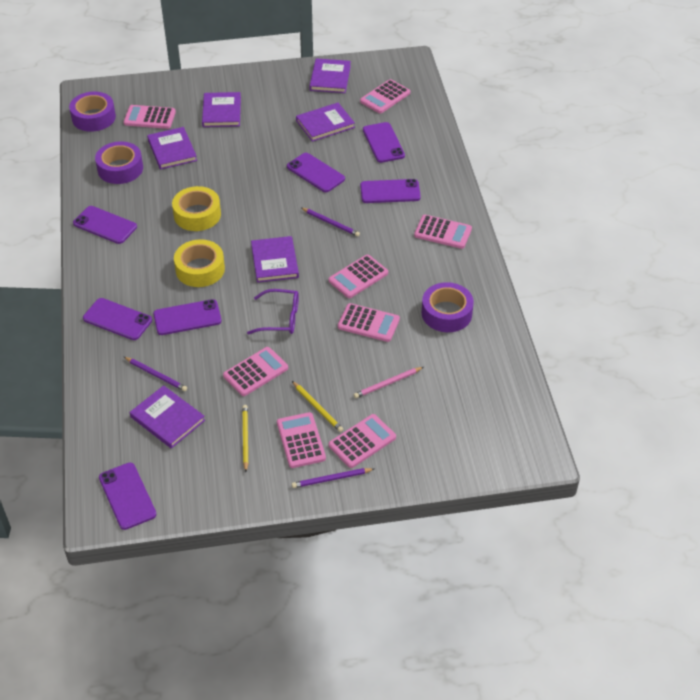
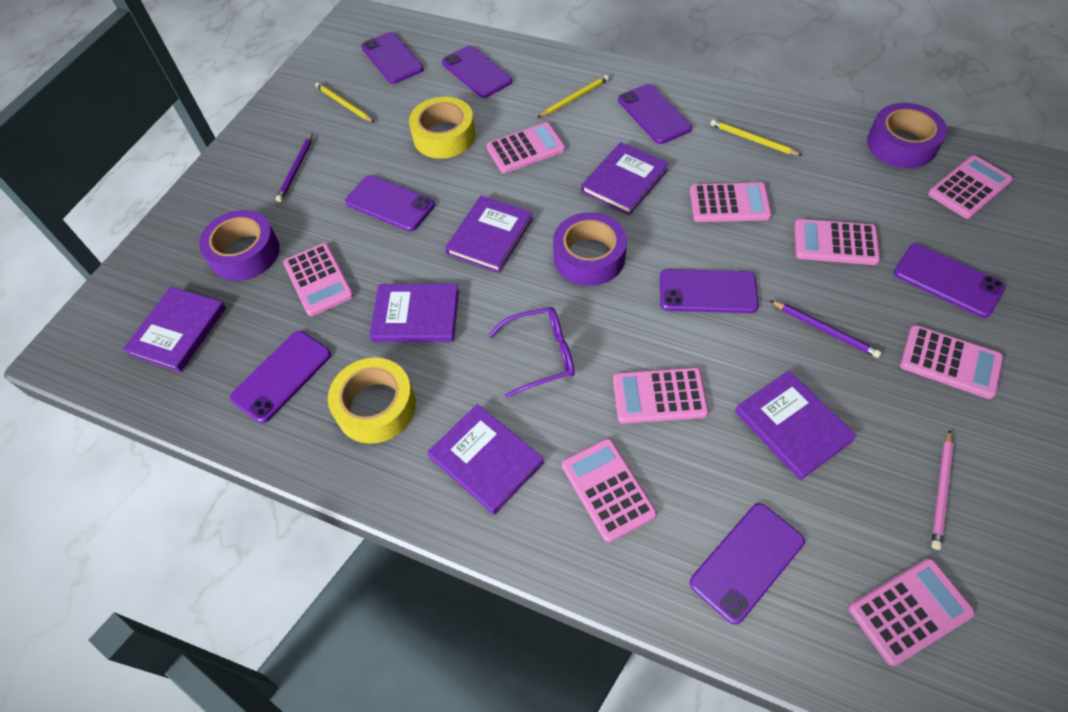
pink calculator: [124,105,176,129] [223,347,288,396] [277,412,326,468] [328,414,396,468] [329,255,388,298] [338,303,400,342] [360,79,410,114] [414,215,472,249] = 8 -> [283,243,354,316] [486,122,565,174] [562,438,657,543] [613,367,709,424] [690,183,772,222] [794,219,880,265] [848,558,975,666] [900,325,1003,399] [928,155,1013,219] = 9
purple pencil: [124,357,187,391] [292,468,374,488] [301,208,360,236] = 3 -> [276,133,313,202] [770,300,882,358] = 2
purple phone: [73,206,137,244] [83,298,152,340] [99,463,157,530] [153,299,222,335] [287,153,345,192] [360,179,421,203] [363,122,405,163] = 7 -> [230,331,331,423] [345,175,435,231] [361,32,424,84] [442,46,512,98] [618,84,692,144] [660,269,759,313] [690,503,805,625] [894,244,1005,318] = 8
yellow pencil: [242,405,249,472] [292,381,343,432] = 2 -> [315,82,374,122] [537,75,609,118] [710,119,802,156] = 3

